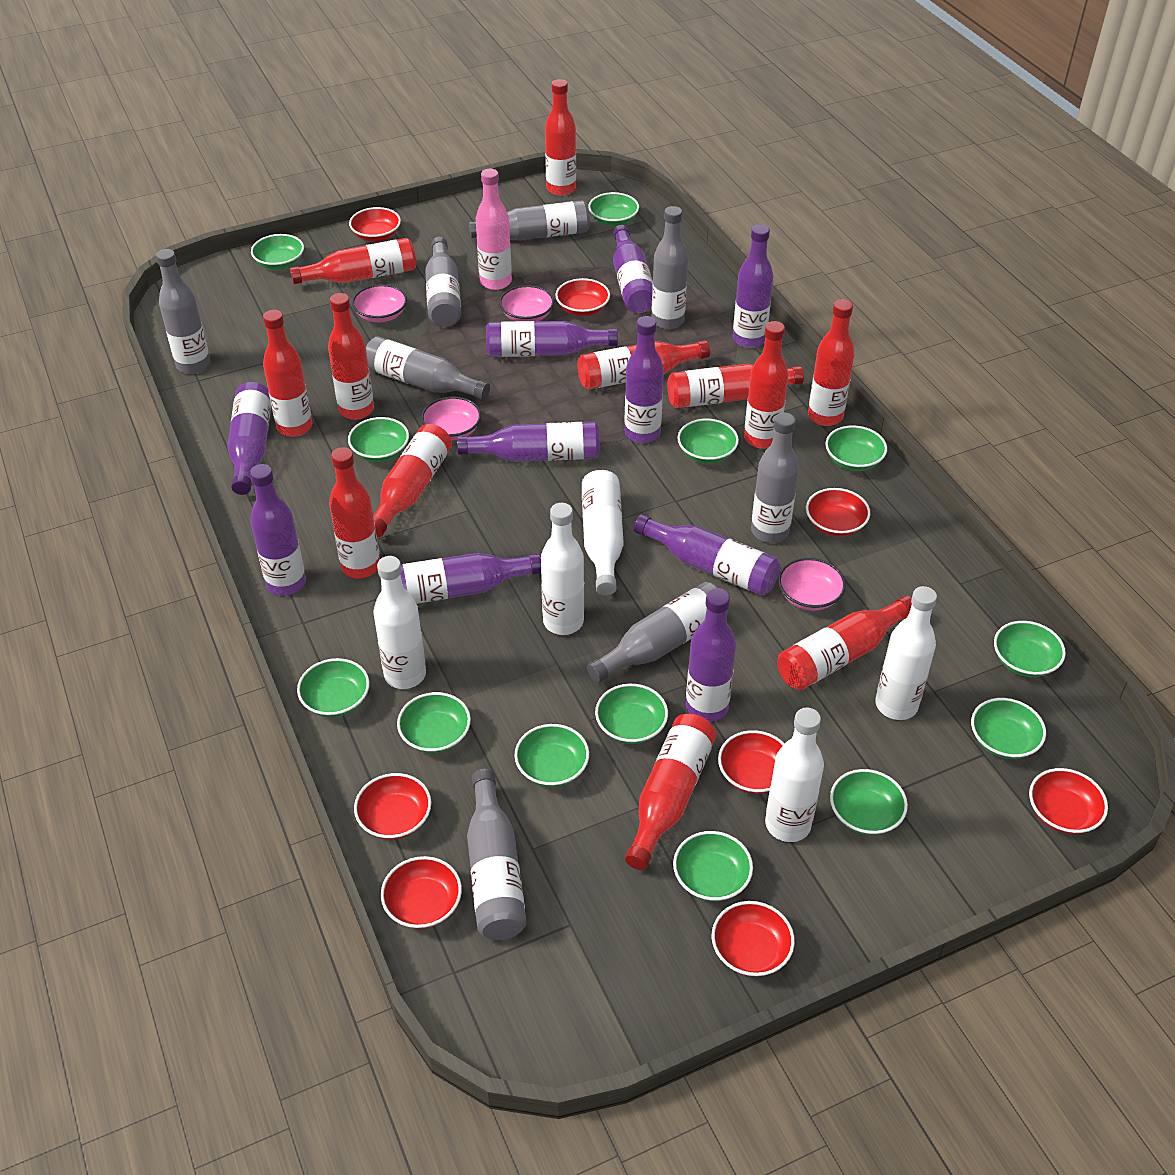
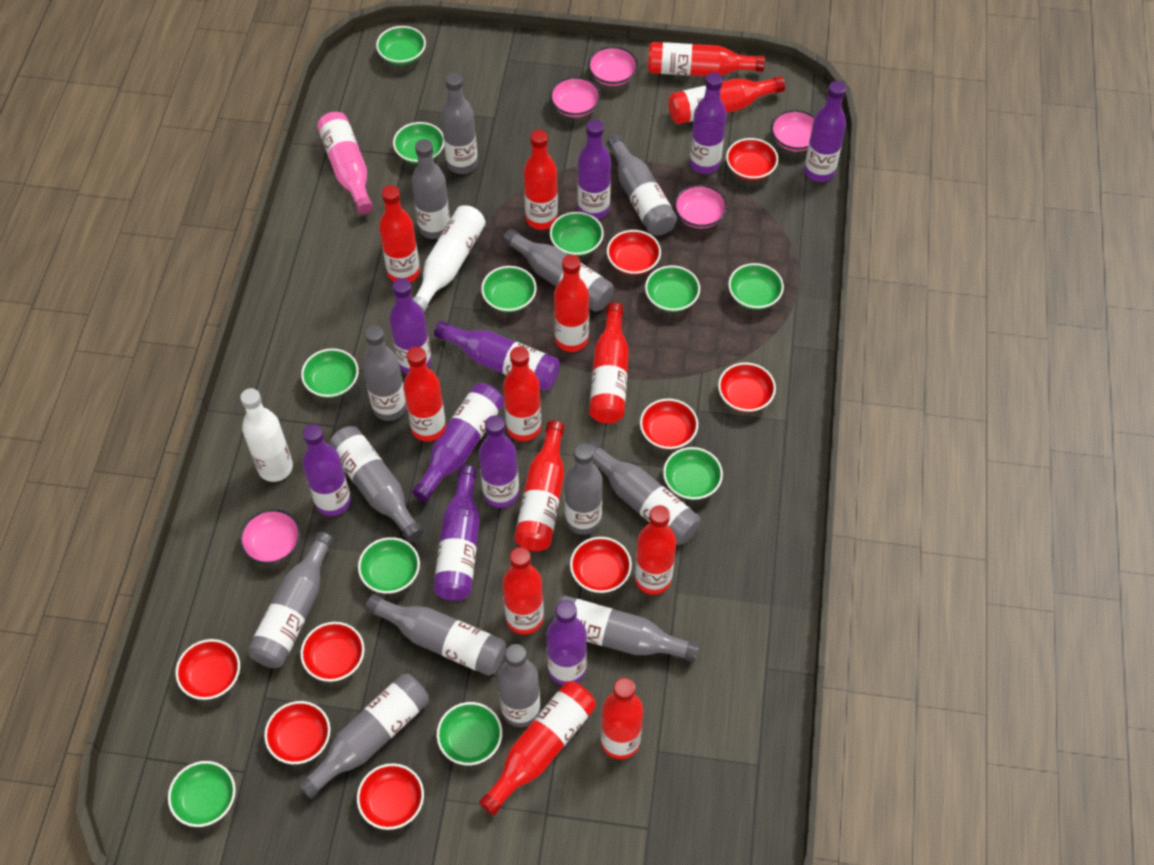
green bowl: [251,234,304,270] [297,658,370,717] [348,417,409,462] [397,692,471,753] [514,724,589,787] [588,192,639,226] [595,684,668,744] [673,831,753,901] [677,418,739,464] [825,426,887,471] [830,769,908,835] [971,698,1046,759] [994,621,1066,677] = 13 -> [168,761,236,827] [301,348,359,398] [358,537,420,594] [376,26,426,65] [393,122,444,164] [437,702,502,765] [481,266,537,312] [550,212,604,256] [645,265,700,312] [663,447,723,500] [728,263,784,310] = 11
grey bottle: [156,249,210,374] [366,336,490,400] [425,237,461,327] [467,769,527,940] [469,200,590,240] [587,582,728,683] [651,206,688,329] [751,412,799,543] = 8 -> [248,532,334,668] [298,674,429,799] [329,426,423,542] [363,325,406,421] [365,594,506,676] [412,139,450,239] [441,73,478,174] [497,644,540,727] [503,229,614,312] [553,596,699,662] [565,443,603,535] [589,441,700,545] [607,135,677,236] = 13
pink bowl: [352,284,407,322] [421,397,481,440] [499,285,554,321] [778,558,846,611] = 4 -> [240,509,301,564] [550,77,601,117] [588,46,638,86] [674,185,728,228] [771,110,815,152] = 5
red bottle: [263,310,312,437] [290,238,416,284] [328,293,374,420] [329,447,380,578] [373,424,452,537] [545,79,576,196] [577,340,710,390] [625,714,716,870] [667,364,804,408] [744,321,788,449] [777,595,912,690] [808,299,855,426] = 12 -> [379,185,420,283] [403,347,446,442] [479,681,596,815] [502,547,544,635] [503,346,541,441] [514,420,564,551] [524,130,558,230] [554,255,589,352] [589,302,629,424] [601,678,643,760] [635,505,676,595] [648,42,765,76] [668,76,785,124] = 13
red bowl: [349,207,401,242] [354,773,432,840] [381,856,462,929] [555,278,610,316] [712,901,795,977] [718,730,785,794] [806,488,870,537] [1029,768,1108,834] = 8 -> [175,639,240,700] [264,701,330,764] [300,622,364,682] [357,763,424,830] [570,537,632,593] [607,230,661,275] [640,399,698,450] [718,362,776,412] [726,138,778,181] = 9
white bottle: [373,556,426,689] [541,503,584,635] [582,470,624,596] [765,707,824,842] [875,586,937,720] = 5 -> [240,388,293,482] [413,206,486,312] = 2

